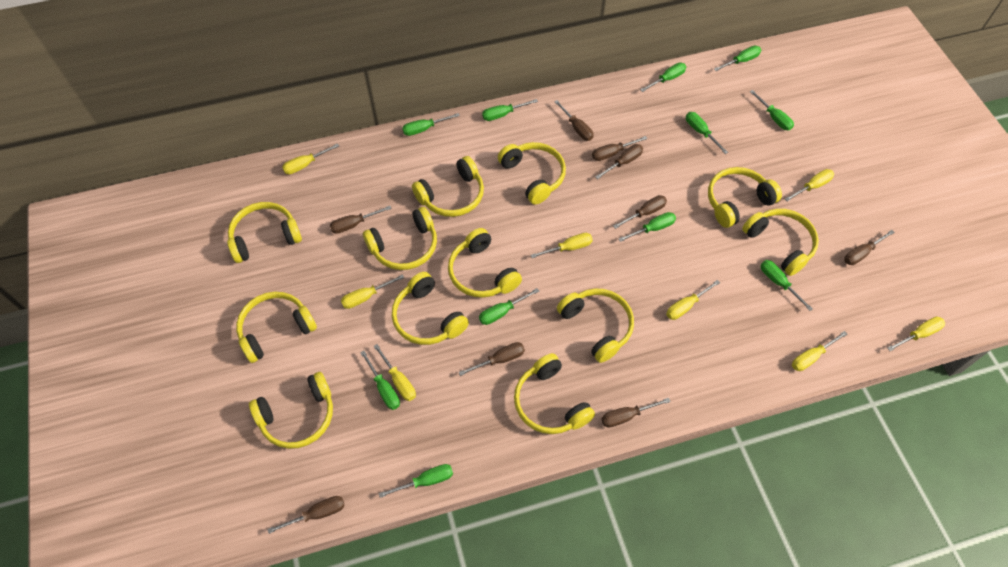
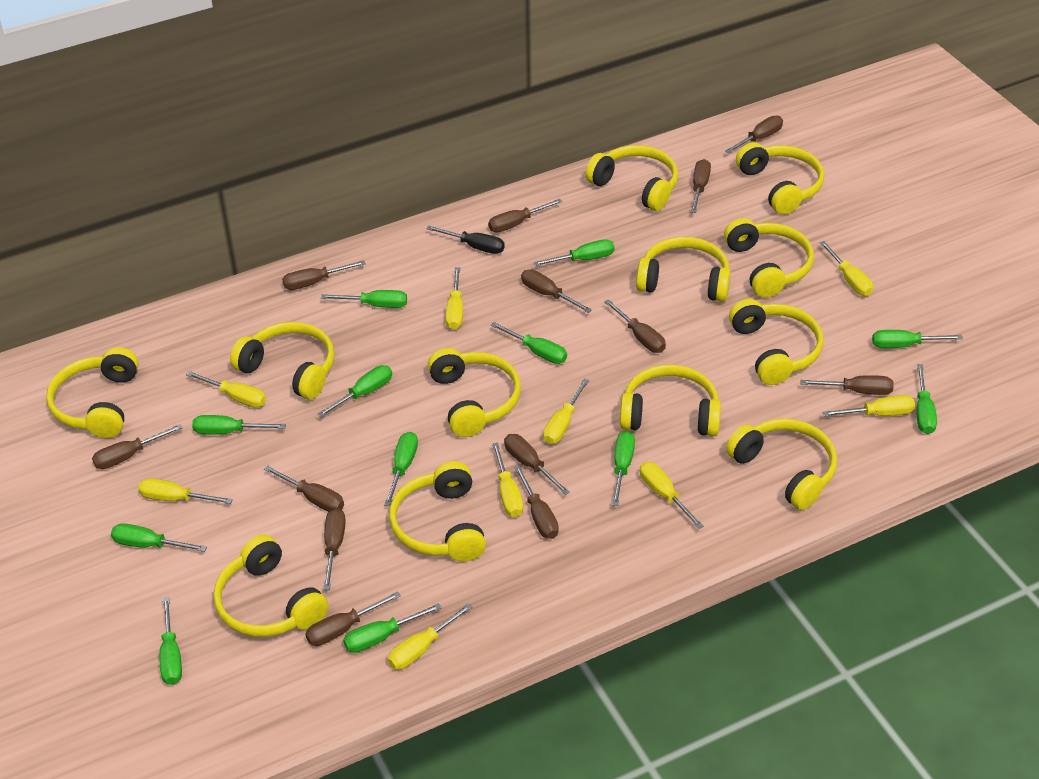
black screwdriver: none = 0 -> [426,225,505,254] = 1
brown screwdriver: [267,496,345,534] [330,206,392,234] [459,342,525,376] [554,100,594,141] [592,136,648,161] [595,144,643,179] [601,398,671,428] [613,195,667,229] [844,230,895,265] = 9 -> [92,424,183,469] [264,465,344,512] [282,260,366,290] [305,591,401,646] [323,508,346,590] [488,199,562,233] [504,434,570,495] [514,465,559,539] [521,269,592,313] [604,299,666,353] [691,159,711,213] [725,116,783,153] [800,375,894,395] = 13
green screwdriver: [360,351,400,410] [379,464,453,498] [402,113,460,136] [479,288,539,325] [482,99,538,121] [619,212,676,242] [640,63,686,92] [686,112,728,154] [714,46,761,71] [750,90,794,131] [760,260,813,311] = 11 -> [111,523,207,552] [159,597,182,685] [192,415,286,435] [317,365,392,417] [321,290,407,308] [343,603,442,653] [384,432,418,506] [490,322,567,364] [533,239,615,266] [612,431,635,506] [872,330,963,348] [916,364,937,434] = 12
yellow screwdriver: [282,143,339,174] [341,274,404,309] [374,344,416,401] [531,233,593,258] [666,280,720,320] [785,169,834,202] [792,331,847,371] [887,317,945,351] = 8 -> [138,478,233,504] [186,371,266,408] [388,603,472,670] [446,268,463,330] [492,443,523,517] [543,379,589,444] [640,462,704,529] [820,241,873,296] [822,395,915,417] = 9

